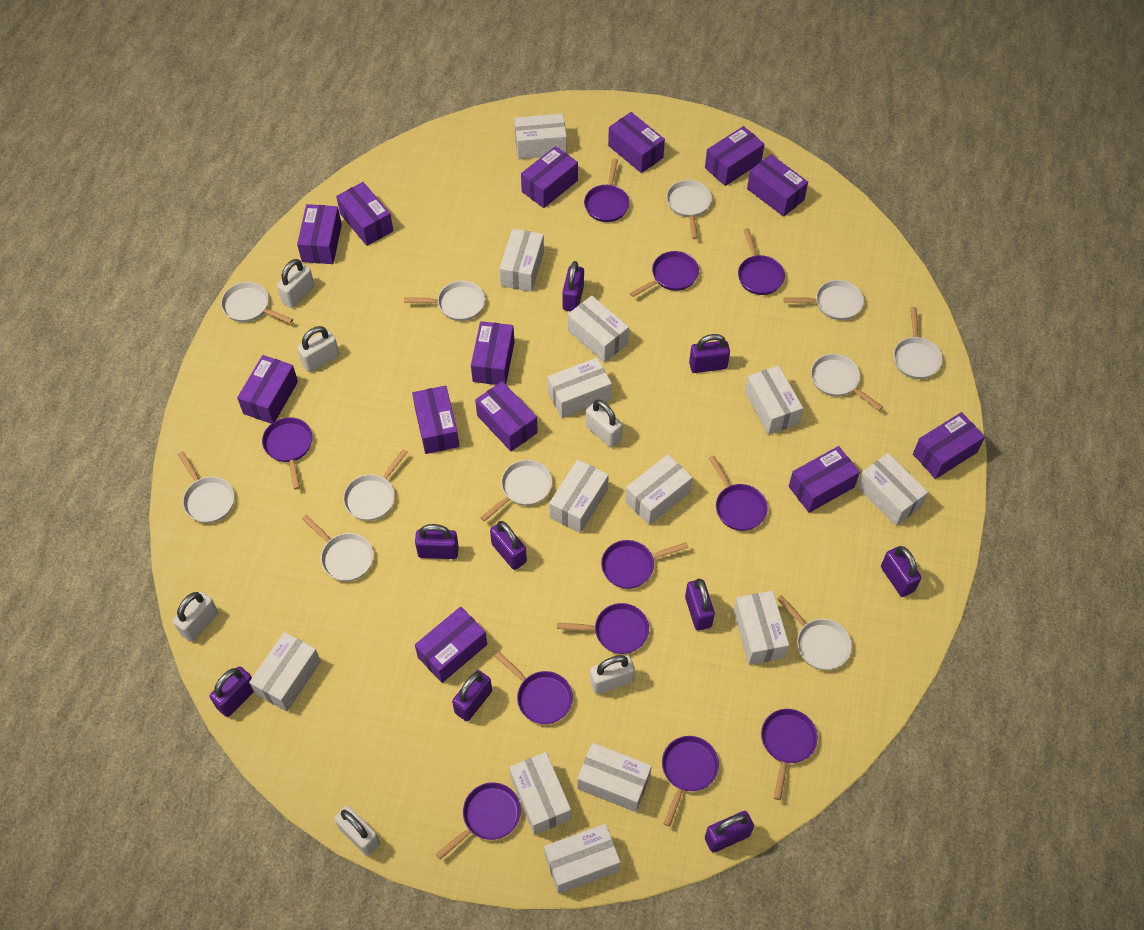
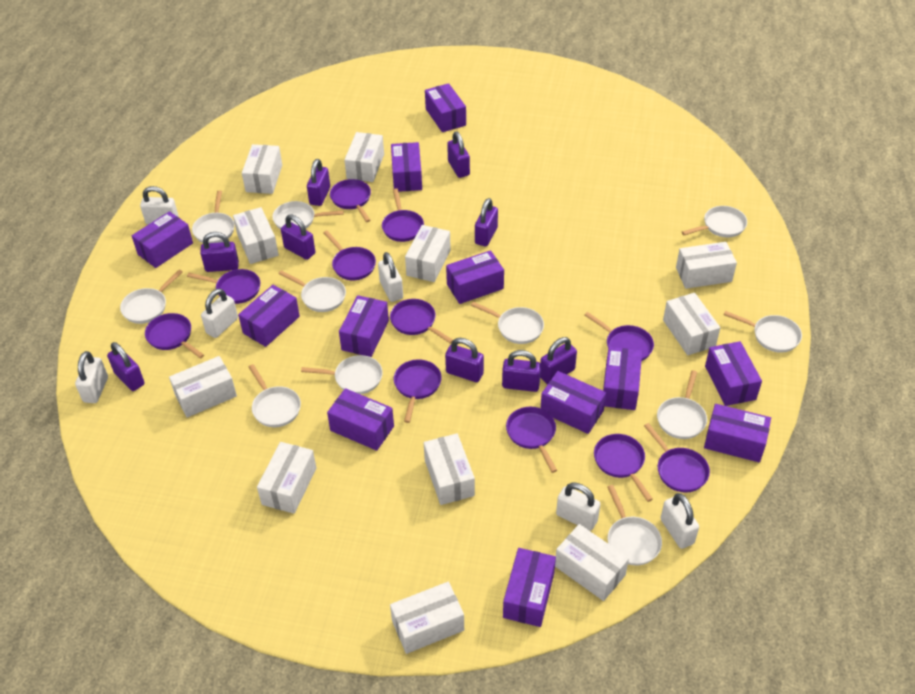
purple box: [237,355,298,423] [297,204,342,264] [336,182,393,246] [412,386,459,454] [415,607,487,683] [471,321,514,385] [475,381,538,451] [521,146,578,208] [608,112,665,173] [705,126,764,186] [747,154,808,217] [789,446,860,513] [913,412,985,479] = 13 -> [132,211,193,268] [238,285,300,347] [327,388,394,451] [339,295,389,357] [391,142,422,192] [425,83,466,132] [446,250,504,304] [503,548,556,627] [541,371,606,434] [603,347,642,410] [704,404,771,462] [705,341,762,406] = 12
white box: [249,632,321,712] [499,229,544,292] [509,752,571,835] [514,114,567,159] [544,824,620,894] [547,358,612,418] [549,459,609,533] [568,296,629,362] [577,743,652,812] [625,454,693,525] [734,591,789,665] [745,365,803,435] [857,453,928,526] = 13 -> [169,356,237,418] [233,207,279,264] [242,144,282,194] [257,442,316,514] [344,132,384,182] [390,582,464,654] [405,225,451,282] [424,433,475,505] [555,524,629,601] [663,293,720,355] [676,242,737,289] = 11

